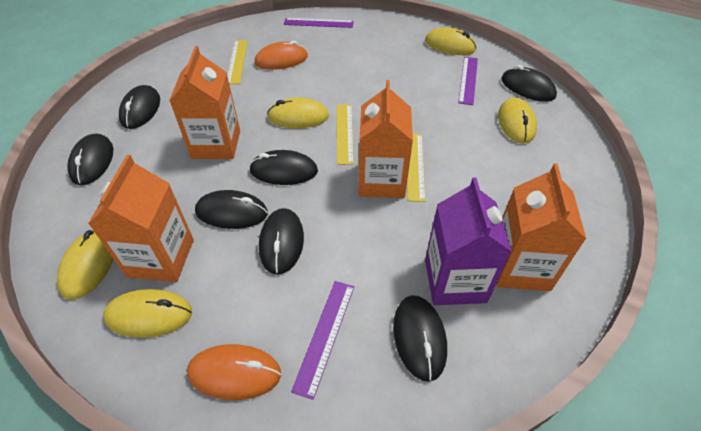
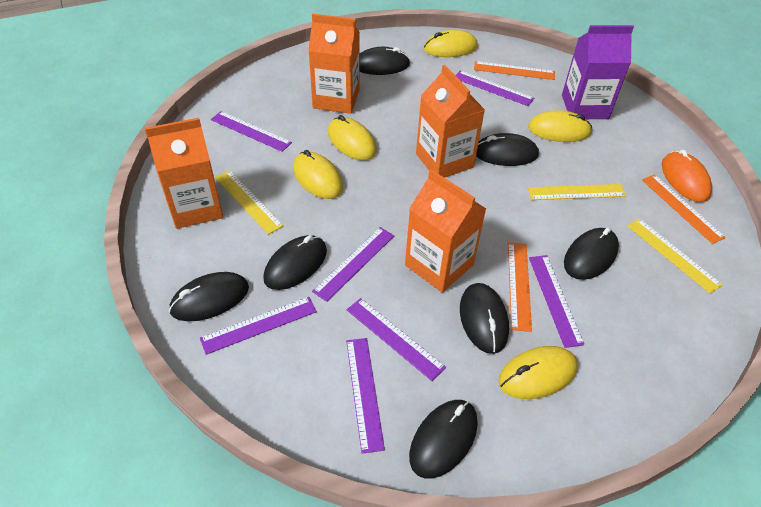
orange mouse: [187,344,281,400] [255,41,308,70] = 2 -> [662,150,712,202] = 1
orange ruler: none = 0 -> [474,61,555,80] [508,242,532,332] [642,174,726,244] = 3
purple ruler: [284,18,354,28] [291,281,354,400] [458,57,478,105] = 3 -> [200,297,317,355] [211,111,292,152] [312,227,394,302] [346,338,385,454] [347,298,446,381] [455,71,534,106] [529,255,584,348] = 7

